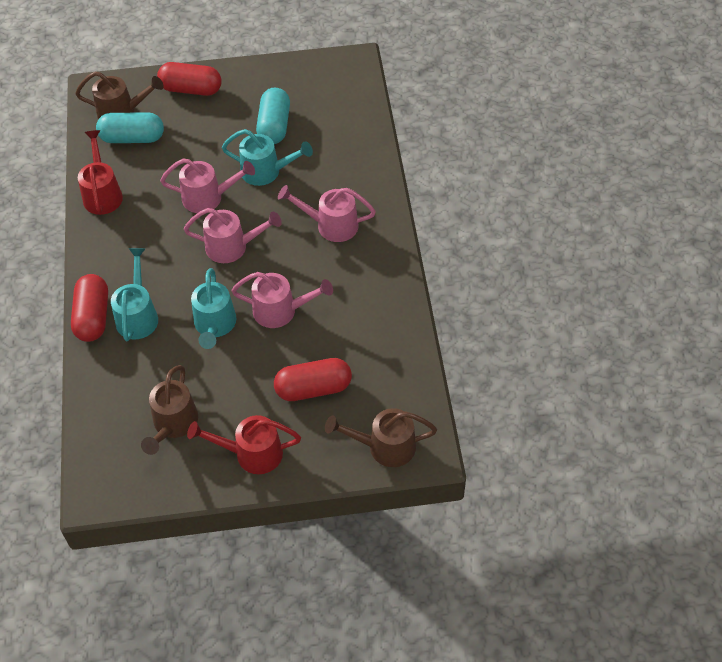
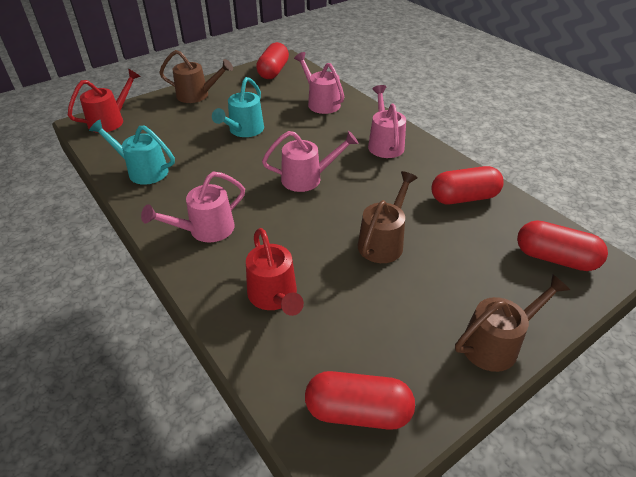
red capsule: [71,274,108,342] [157,62,222,96] [274,358,352,401] = 3 -> [256,42,289,79] [305,371,415,430] [431,166,504,204] [517,220,608,271] = 4
turquoise capsule: [96,112,164,143] [256,88,290,144] = 2 -> none = 0
turquoise watering can: [111,248,158,341] [191,268,237,349] [222,129,313,186] = 3 -> [89,120,175,185] [212,77,264,137] = 2

